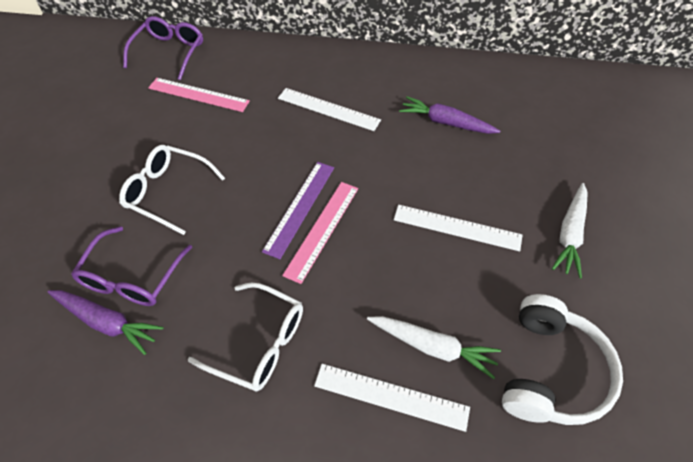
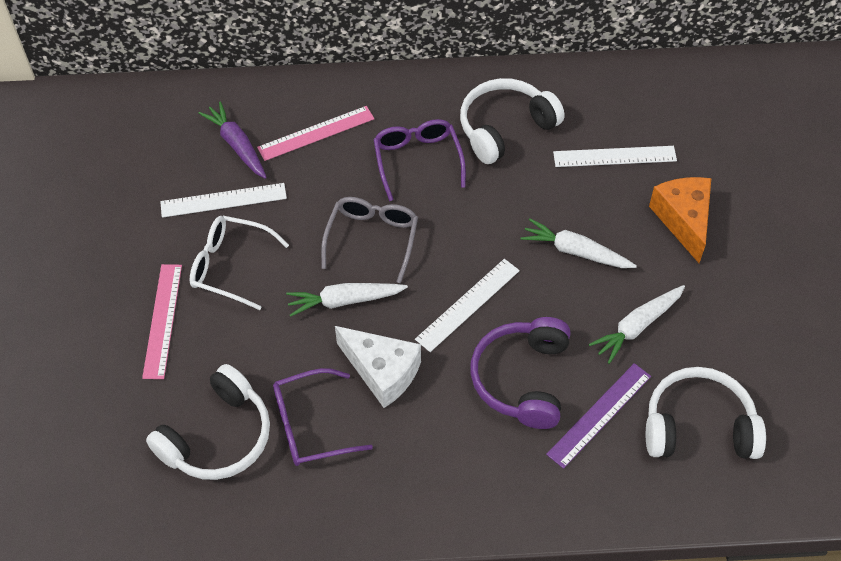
grey glasses: none = 0 -> [321,197,418,283] = 1
orange cheese: none = 0 -> [649,177,711,263] = 1
purple carrot: [48,290,163,355] [399,96,500,134] = 2 -> [199,101,267,179] = 1
purple headphones: none = 0 -> [470,317,570,429] = 1
white carrot: [367,316,501,379] [552,183,588,278] = 2 -> [286,283,408,317] [521,218,637,268] [589,285,685,364] = 3
white cheese: none = 0 -> [335,326,421,408] = 1
white glasses: [119,145,225,235] [188,282,303,392] = 2 -> [190,216,289,310] = 1
white headphones: [502,294,623,425] = 1 -> [146,364,270,480] [460,78,565,164] [646,367,766,459] = 3

